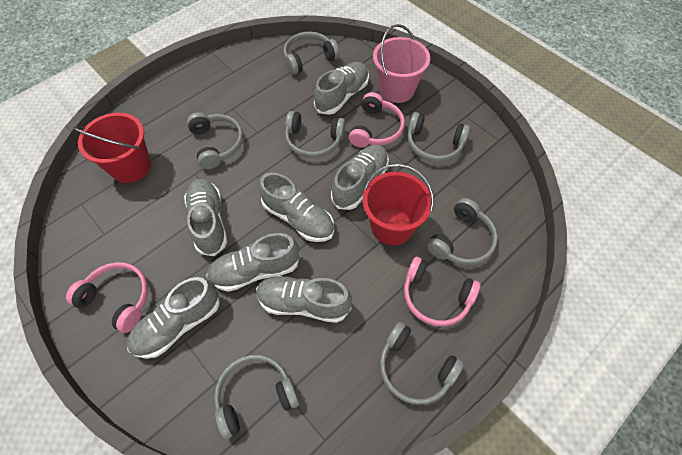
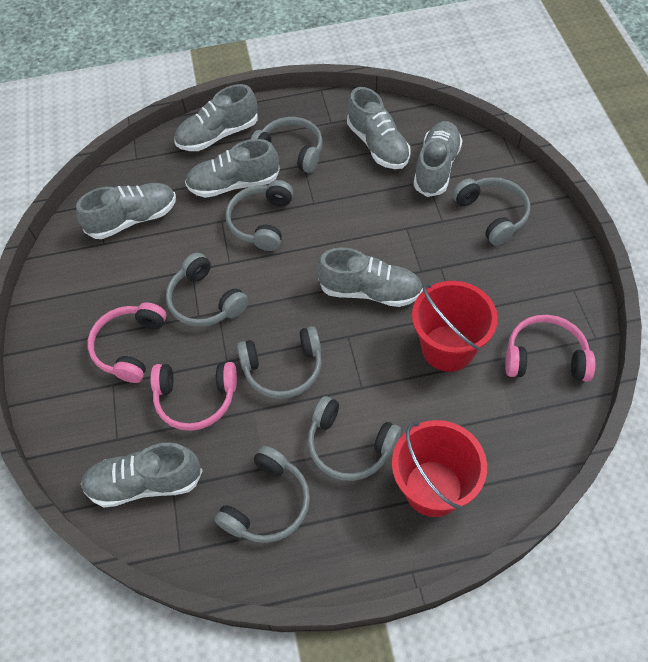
pink bucket: [373,24,430,103] = 1 -> none = 0

